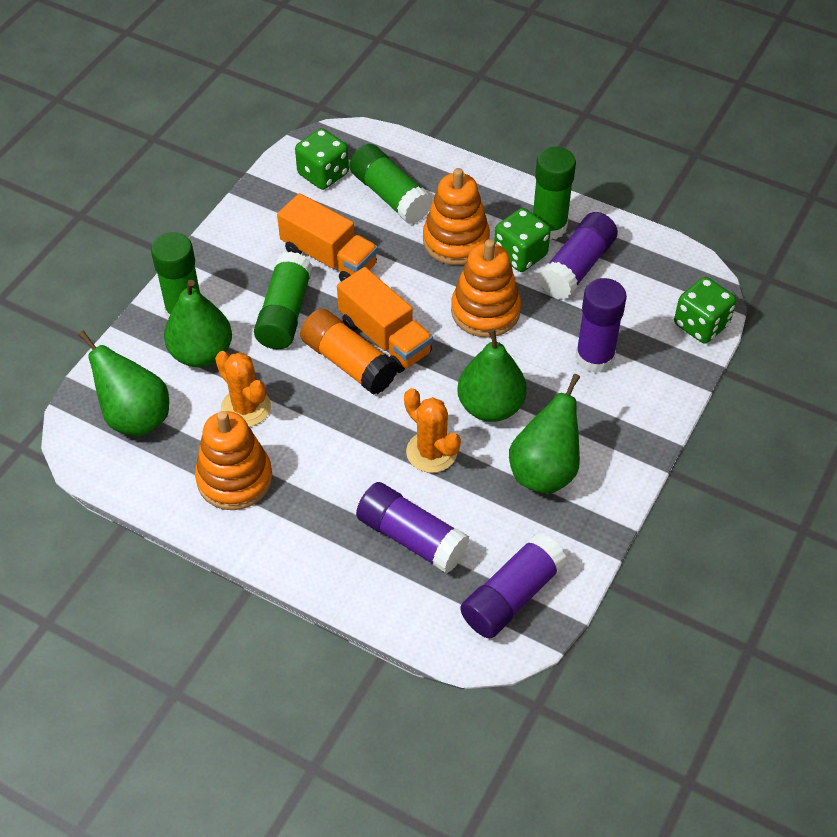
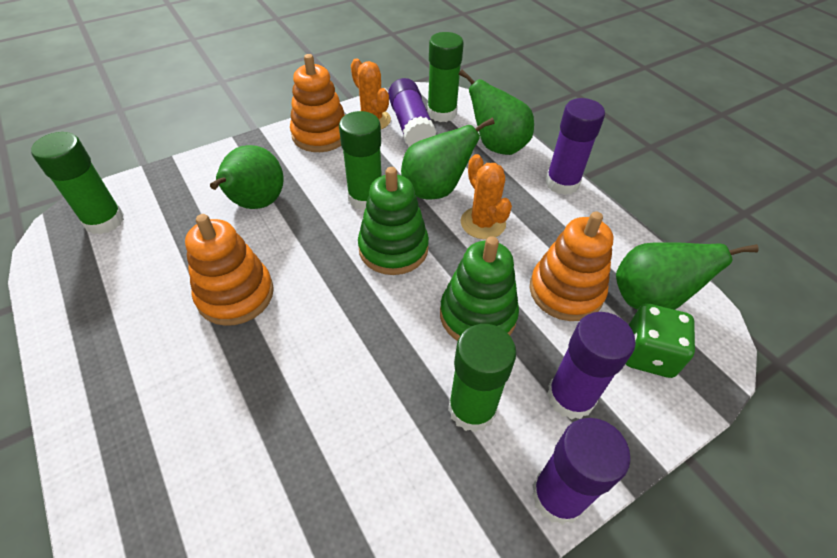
green dice: [295,128,349,190] [494,208,551,272] [674,277,737,344] = 3 -> [626,303,695,378] = 1
green stacking toy: none = 0 -> [358,167,429,275] [440,236,519,341] = 2
orange glue stick: [300,308,398,395] = 1 -> none = 0
orange truck: [277,193,378,282] [337,267,433,373] = 2 -> none = 0

